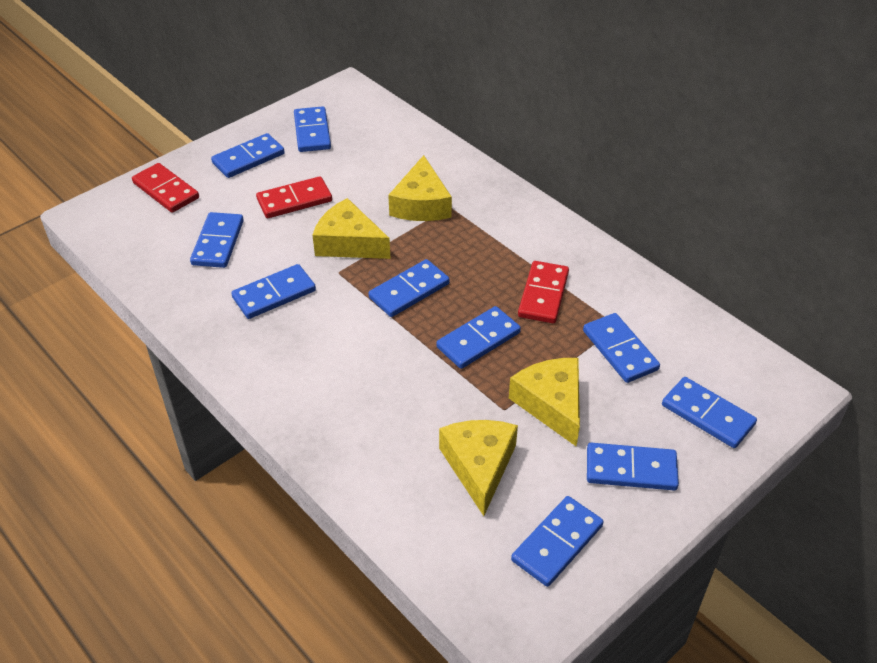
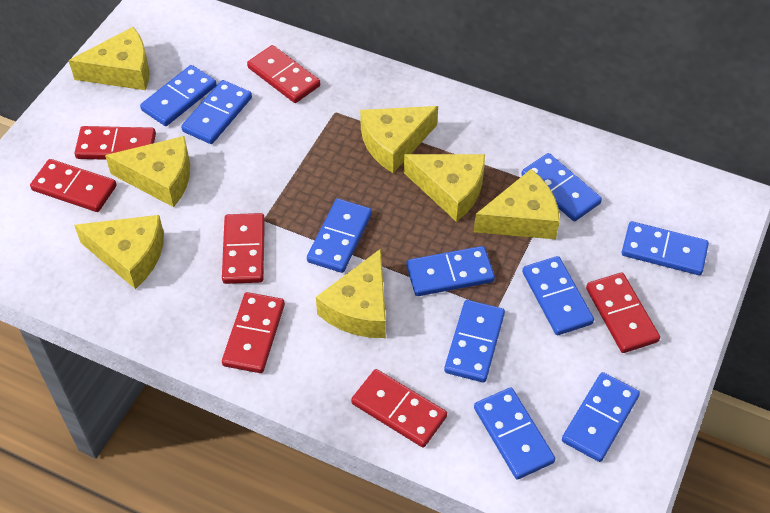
red domino: [132,163,199,213] [256,176,332,218] [518,261,569,323] = 3 -> [30,159,117,212] [75,126,156,160] [222,213,265,284] [222,292,285,373] [247,45,320,103] [351,369,447,447] [586,273,660,353] = 7
yellow cheese: [312,198,390,259] [388,155,452,221] [439,420,518,516] [509,358,580,446] = 4 -> [69,27,149,90] [74,215,164,289] [105,136,190,207] [316,249,386,338] [360,106,438,173] [404,154,485,222] [474,169,560,239] = 7

